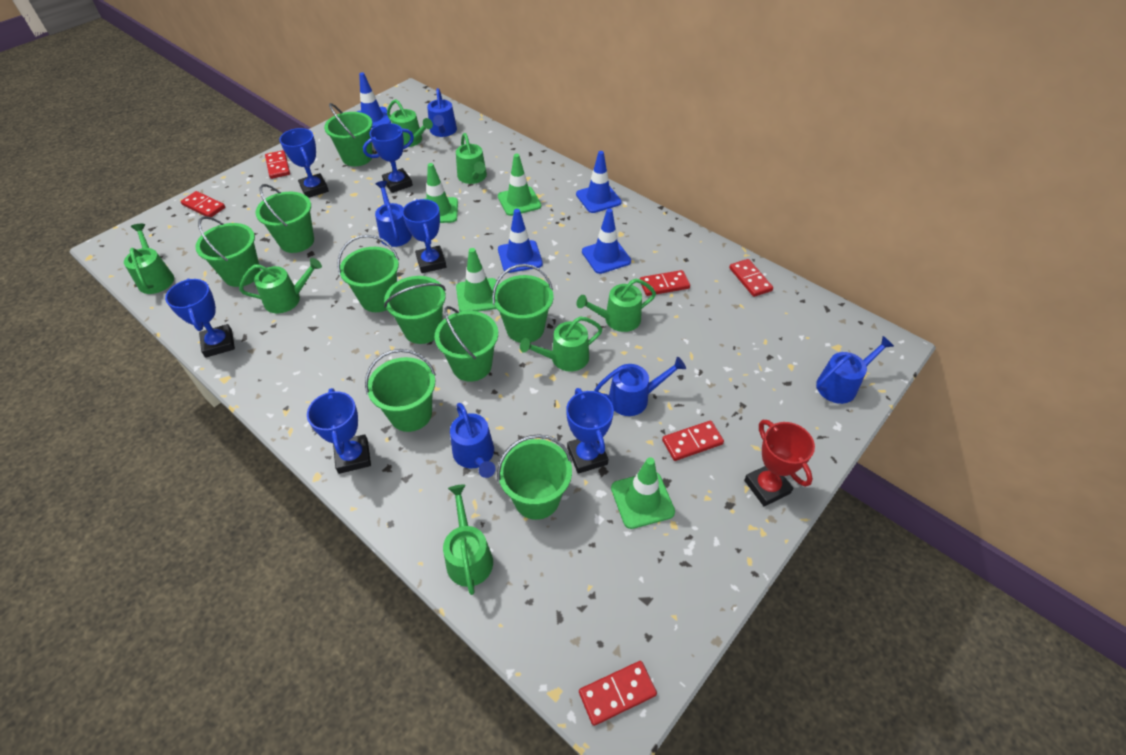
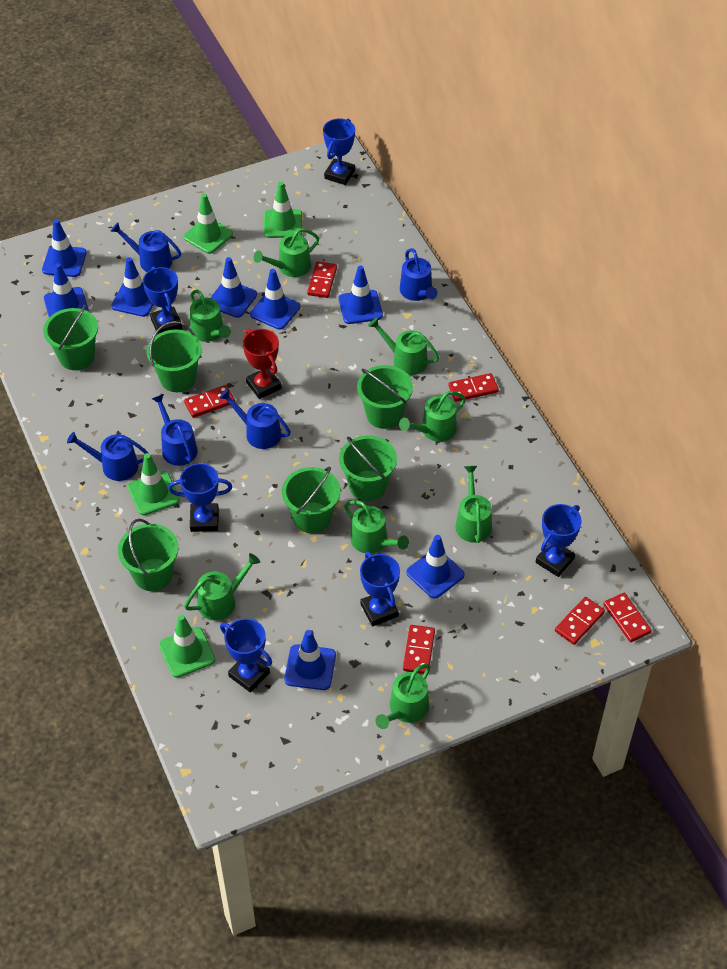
blue traffic cone: [356,72,391,128] [498,209,543,273] [576,151,622,213] [582,208,631,274] = 4 -> [42,219,87,277] [44,263,89,317] [111,257,154,317] [210,257,257,318] [250,269,300,330] [284,630,336,690] [339,265,383,324] [406,535,465,599] = 8
green bucket: [195,216,261,287] [256,184,314,253] [324,103,373,166] [337,235,399,312] [365,349,436,432] [384,276,446,344] [435,306,498,382] [492,264,554,343] [497,434,572,520] = 9 -> [43,304,98,370] [118,519,178,591] [147,321,202,392] [282,466,340,533] [339,435,397,501] [357,365,413,429] = 6
green watering can: [124,224,174,294] [239,258,322,313] [387,99,433,147] [443,484,493,595] [456,133,487,184] [520,317,602,372] [576,278,656,332] = 7 -> [184,553,260,620] [190,290,231,342] [254,229,319,277] [344,500,409,554] [368,317,439,375] [375,664,431,729] [399,391,466,442] [456,466,492,543] = 8

